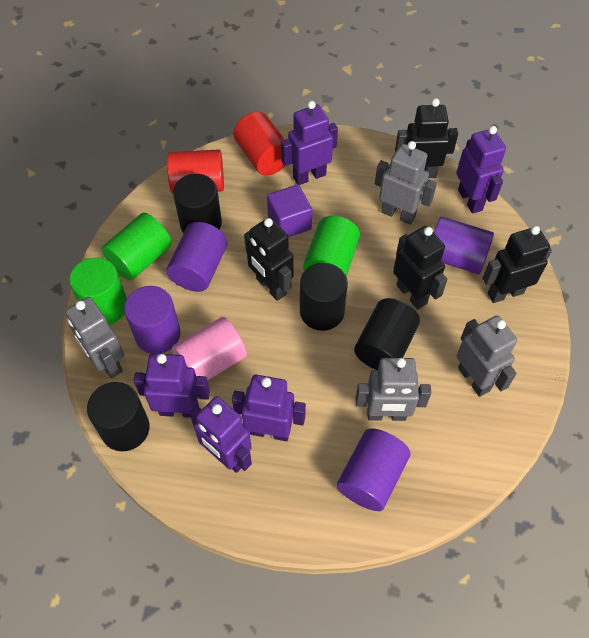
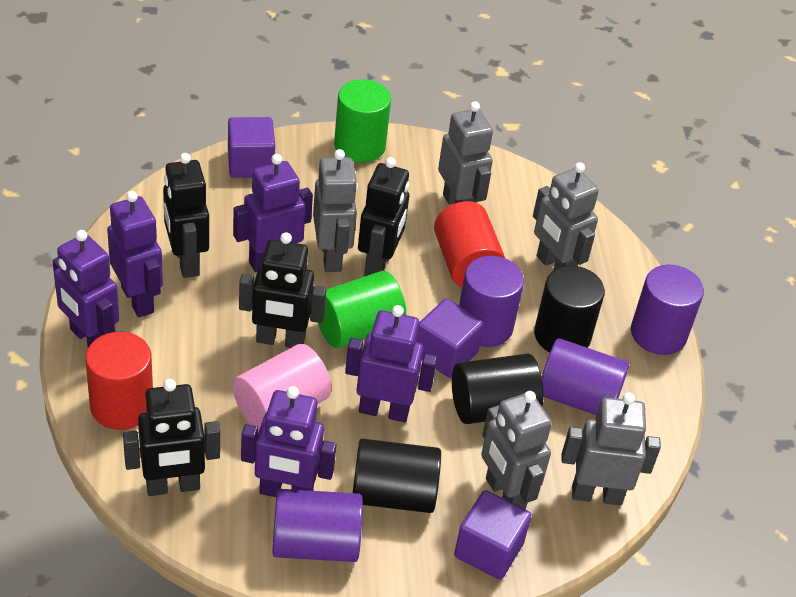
black cylinder: [87,382,150,451] [173,174,222,233] [300,263,348,331] [354,298,420,370] = 4 -> [353,439,441,513] [452,353,544,424] [534,266,605,352] = 3
green cylinder: [69,257,127,325] [101,213,172,280] [303,216,360,277] = 3 -> [318,271,406,348] [334,79,391,163] = 2
grey robot: [65,297,124,379] [356,358,431,421] [375,141,437,225] [457,316,517,397] = 4 -> [313,149,358,272] [438,101,493,204] [481,391,552,510] [533,162,599,271] [562,392,661,505] = 5
purple cube: [267,184,312,237] = 1 -> [228,117,275,178] [416,298,484,378] [454,490,532,580] = 3

